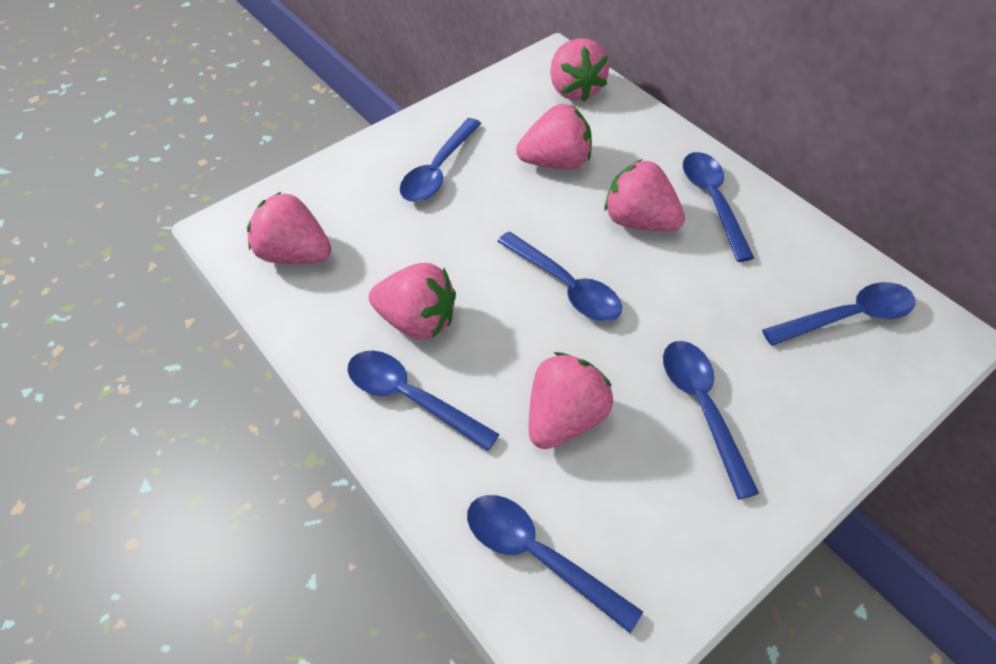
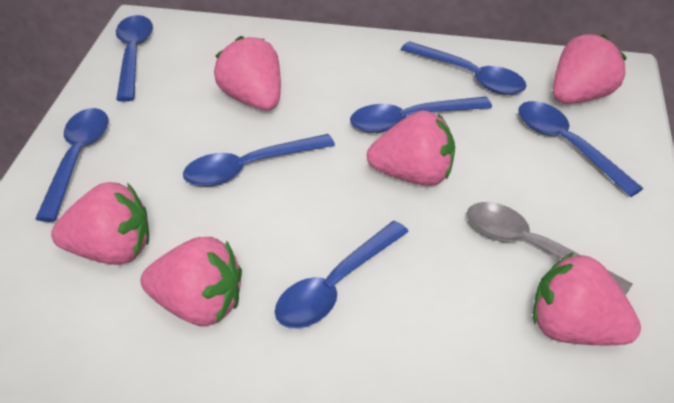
grey spoon: none = 0 -> [467,202,632,295] = 1

